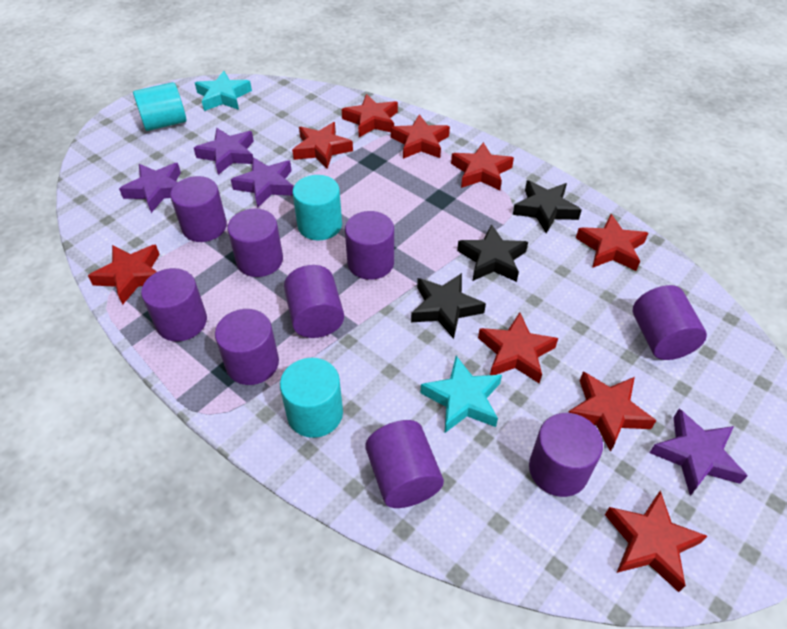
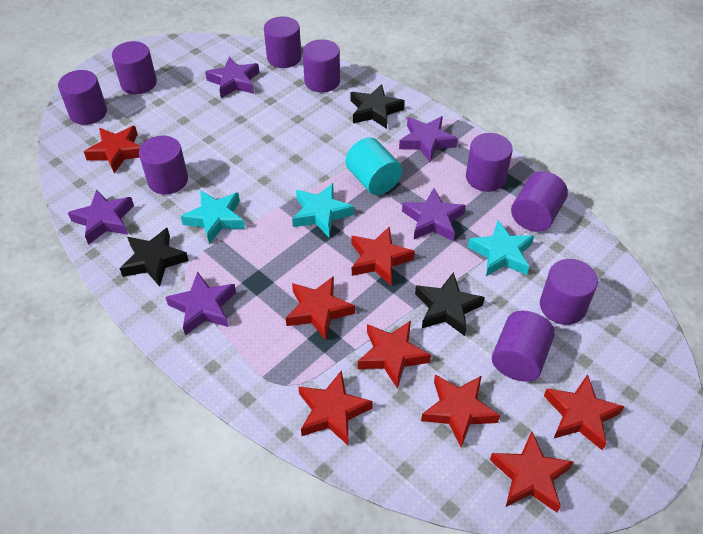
purple star: [119,163,181,213] [194,128,254,175] [231,157,293,208] [650,409,748,496] = 4 -> [68,189,134,245] [166,271,236,335] [205,56,259,98] [399,116,458,162] [402,188,466,241] = 5
red star: [88,244,160,305] [292,122,353,169] [342,94,398,137] [391,114,450,159] [451,142,514,190] [478,312,558,383] [568,371,657,452] [576,214,648,271] [605,490,707,592] = 9 -> [84,126,140,173] [286,276,355,340] [298,370,373,445] [352,226,415,285] [358,321,431,389] [421,375,500,447] [490,431,573,512] [544,374,625,450] = 8
turquoise cylinder: [133,82,187,131] [280,358,343,438] [292,175,342,241] = 3 -> [345,137,402,195] = 1
turquoise star: [195,71,252,111] [421,356,502,433] = 2 -> [181,190,245,244] [292,183,354,237] [468,220,534,276] = 3

